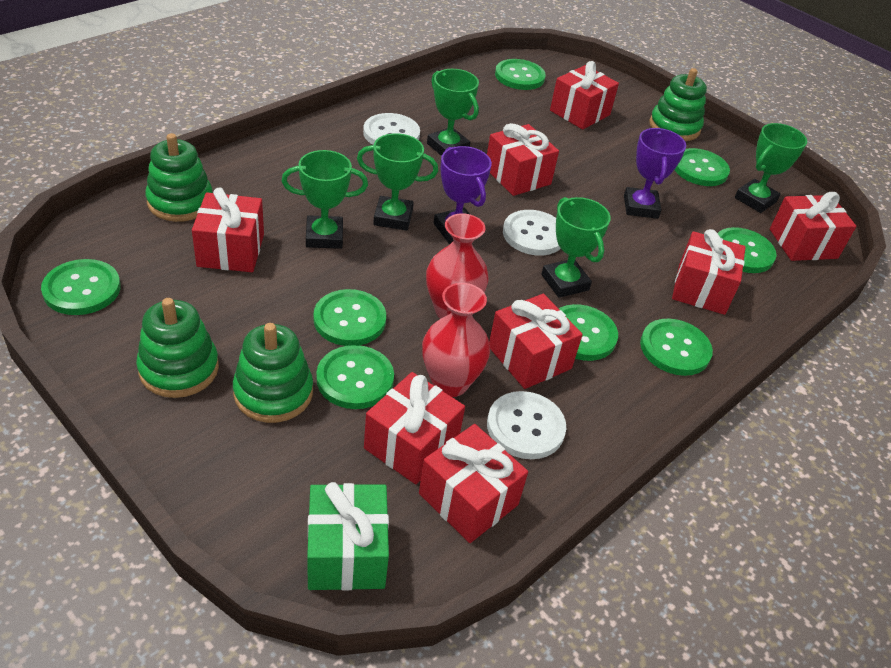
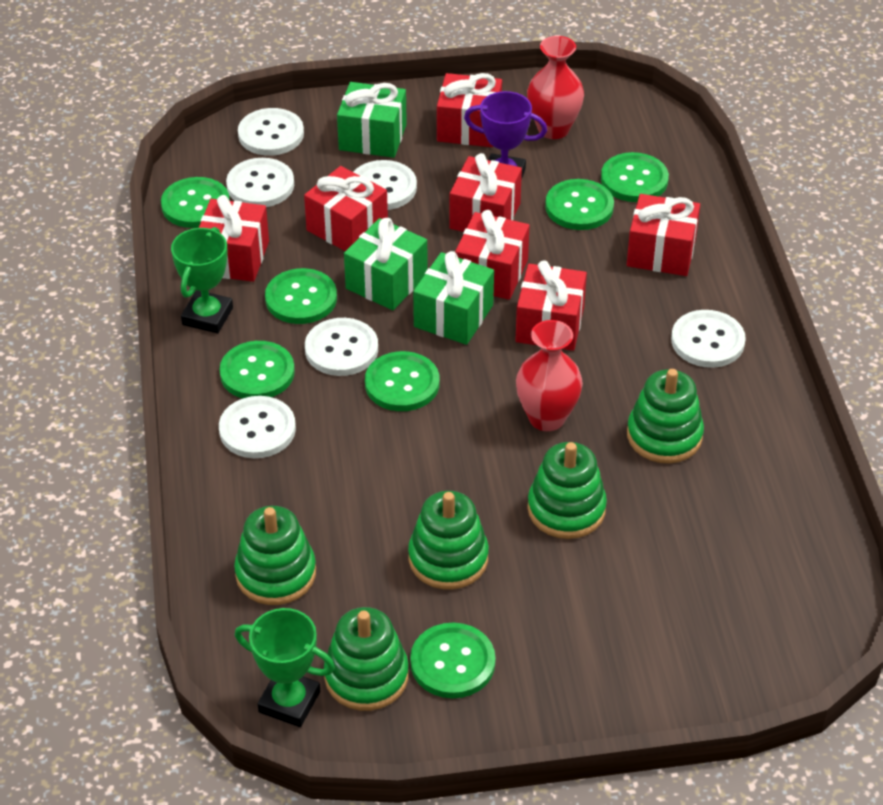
green button: [41,259,121,315] [313,289,386,346] [316,345,394,409] [495,59,546,90] [559,304,618,361] [640,318,713,376] [675,148,730,186] [718,227,777,273] = 8 -> [161,177,230,228] [219,341,295,399] [265,268,337,324] [365,351,439,411] [410,623,496,698] [545,179,614,230] [601,152,669,202] = 7
green gift: [307,482,389,590] = 1 -> [337,82,407,158] [344,218,428,310] [413,251,494,345] = 3
green stacking toy: [136,298,219,398] [145,133,212,222] [233,323,313,423] [649,68,707,141] = 4 -> [234,506,316,605] [324,607,409,711] [408,491,489,590] [527,442,607,539] [627,369,704,463] = 5
green trophy: [281,150,368,249] [357,133,438,231] [427,69,479,156] [541,197,611,298] [735,123,807,213] = 5 -> [171,227,233,333] [235,608,335,727] = 2
purple trophy: [434,146,492,244] [624,128,686,219] = 2 -> [464,91,547,180] = 1
red gift: [192,187,264,272] [364,372,465,484] [419,424,528,543] [487,123,559,196] [489,294,583,389] [550,61,619,130] [672,229,746,315] [770,192,856,261] = 8 -> [199,195,269,282] [304,166,388,251] [437,73,502,147] [449,153,522,232] [455,210,530,300] [515,260,587,351] [627,194,700,276] = 7
white button: [363,113,420,145] [487,391,566,459] [503,210,561,255] = 3 -> [219,396,296,458] [226,158,294,207] [238,108,304,156] [305,318,378,376] [354,160,417,210] [671,310,746,368] = 6

